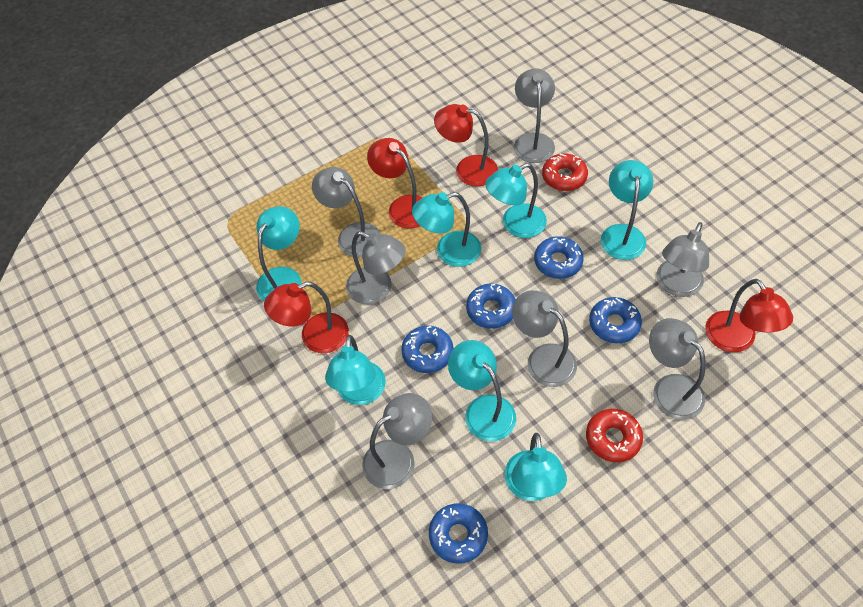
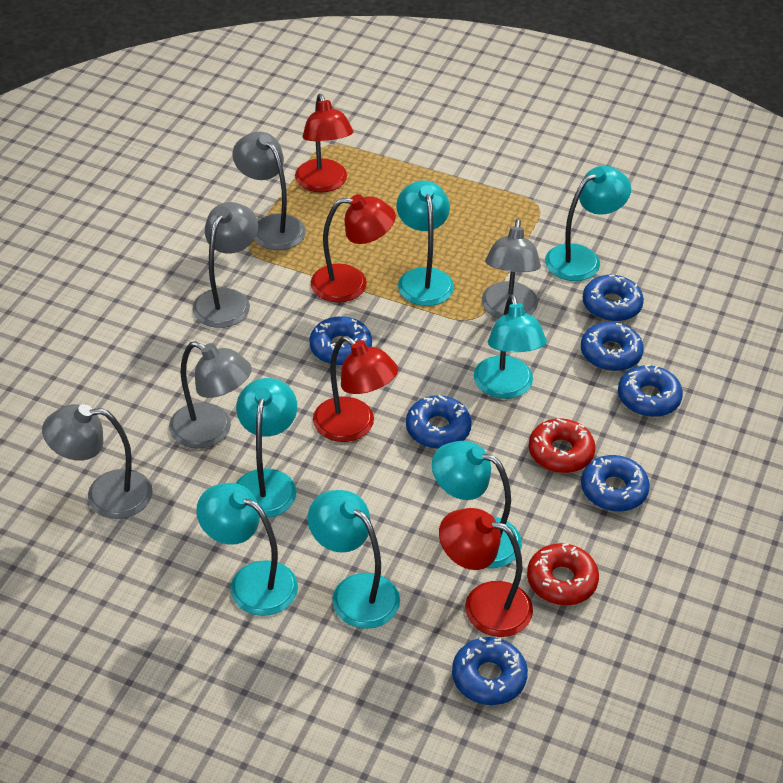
blue donut: [401,326,453,373] [429,503,488,564] [466,283,516,329] [534,236,584,279] [589,297,642,343] = 5 -> [310,316,372,366] [406,395,472,449] [452,637,528,705] [581,322,644,371] [581,455,650,512] [582,275,644,322] [618,364,683,417] = 7
grey lamp: [312,167,381,257] [346,231,406,304] [362,393,432,489] [512,290,577,387] [514,68,555,163] [649,318,706,420] [656,222,709,297] = 7 -> [42,404,153,519] [169,341,252,449] [192,202,258,328] [233,131,306,250] [482,218,541,319] = 5

